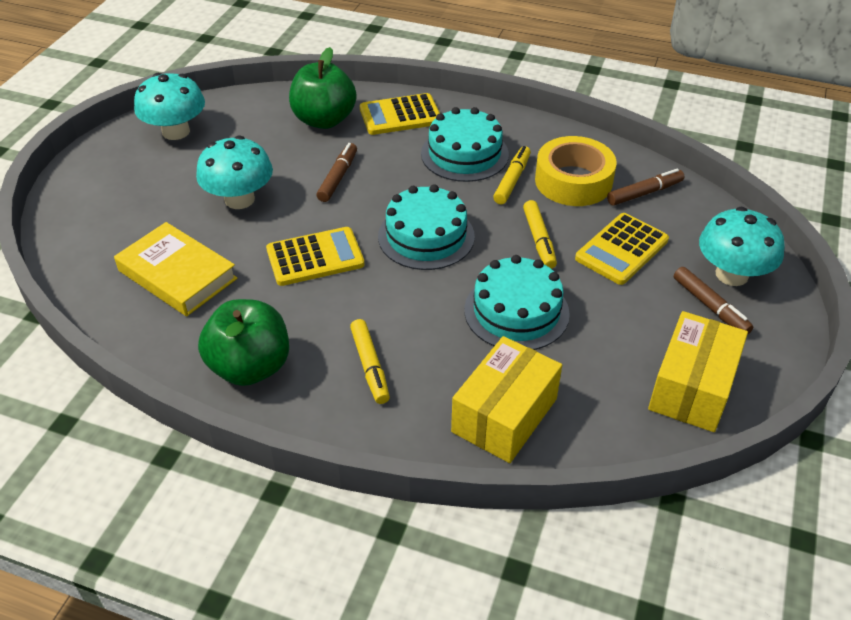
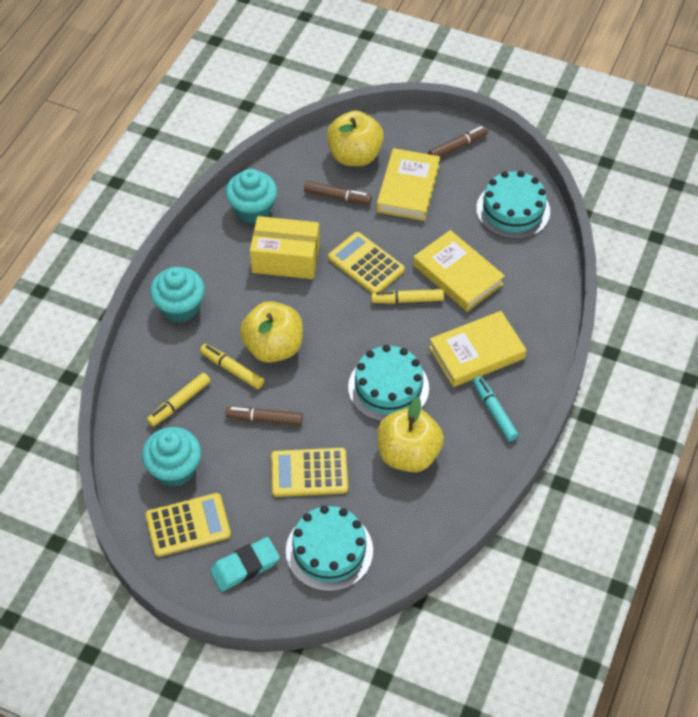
green apple: [198,299,289,386] [289,47,357,129] = 2 -> none = 0
turquoise cupcake: none = 0 -> [142,427,201,487] [150,267,205,323] [226,169,277,224] = 3
turquoise eraser: none = 0 -> [210,537,280,591] = 1
turquoise marker: none = 0 -> [473,376,519,441] = 1
turquoise mushroom: [134,73,205,140] [196,135,273,209] [699,207,785,286] = 3 -> none = 0
yellow apple: none = 0 -> [240,301,303,363] [327,111,384,166] [377,397,444,472] = 3
yellow book: [114,222,238,316] = 1 -> [377,148,440,221] [413,230,505,312] [429,311,526,387] = 3
yellow box: [451,336,562,463] [648,311,748,432] = 2 -> [250,216,320,279] = 1
yellow tape: [535,136,617,206] = 1 -> none = 0

